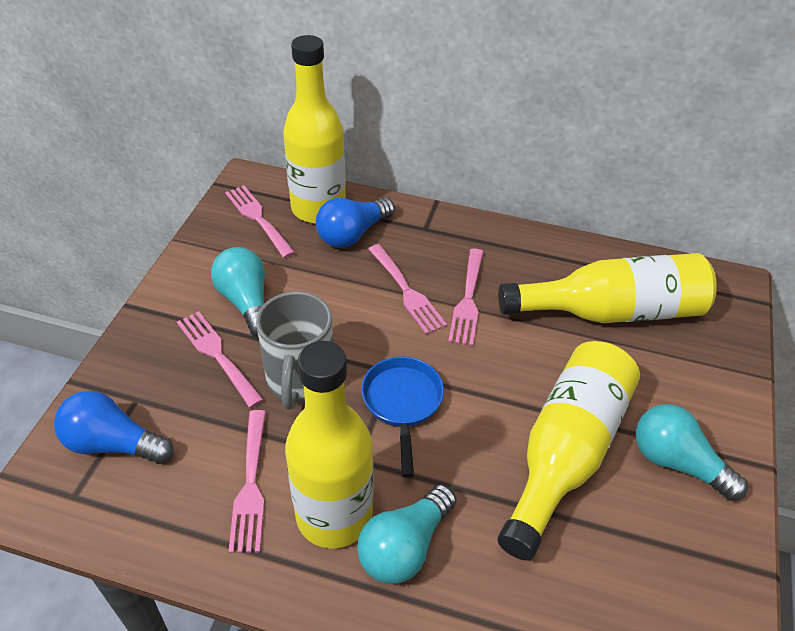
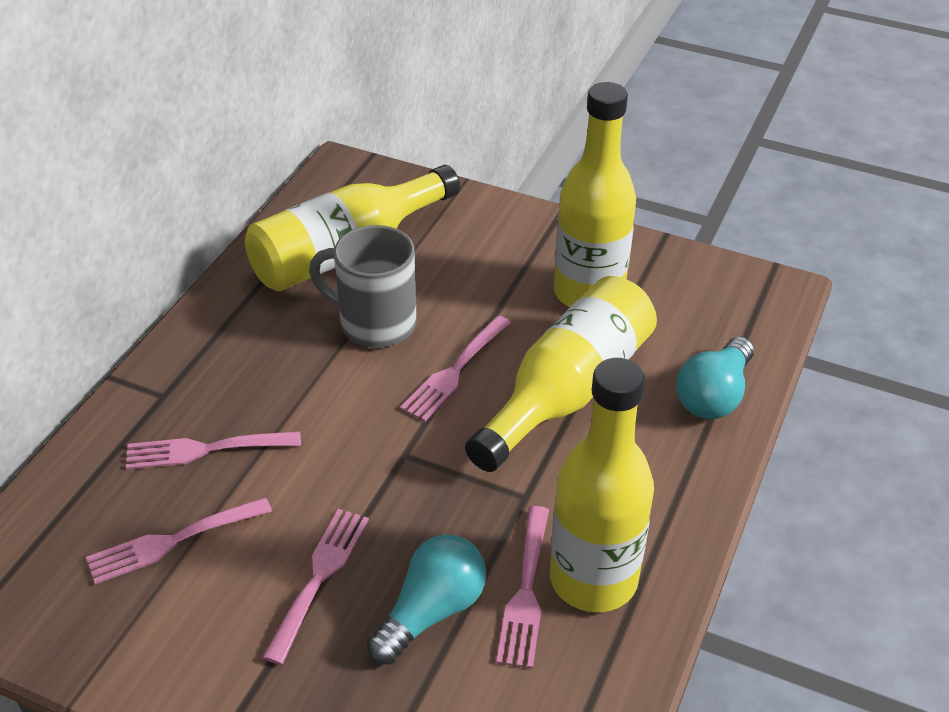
blue light bulb: [54,391,174,464] [316,197,395,248] = 2 -> none = 0
blue pan: [361,356,444,478] = 1 -> none = 0
turquoise light bulb: [211,247,265,338] [357,484,456,584] [636,404,748,501] = 3 -> [367,535,486,664] [676,336,754,419] = 2

